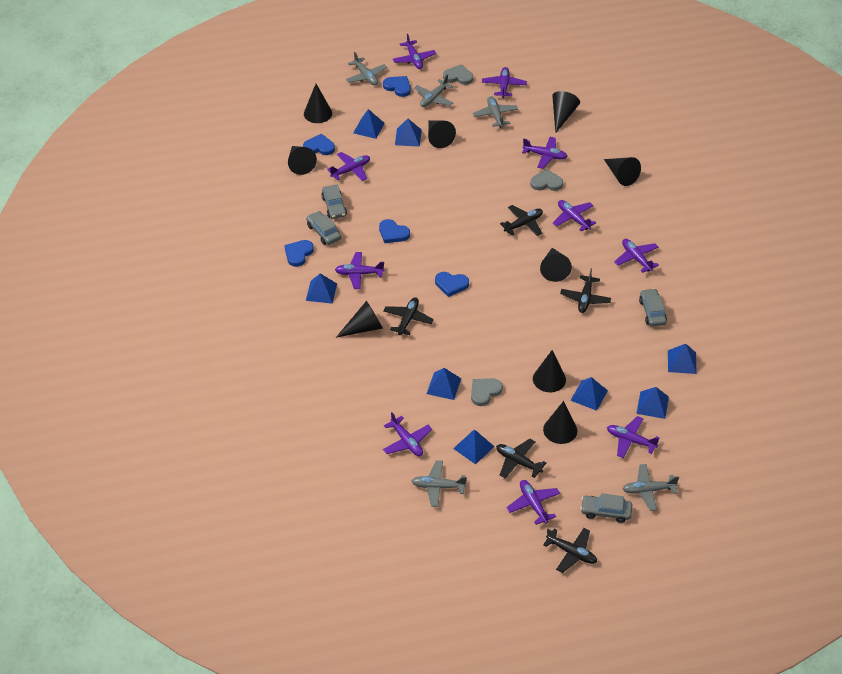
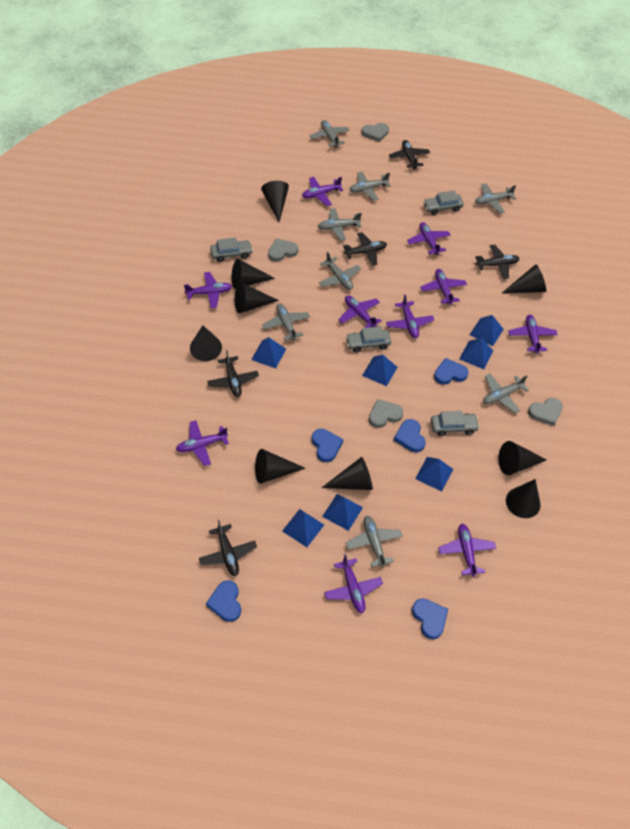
blue pyramid: [306,273,337,304] [353,109,385,139] [395,119,422,147] [427,368,461,400] [453,430,495,465] [570,377,608,411] [636,387,669,419] [668,344,697,374] = 8 -> [251,337,286,368] [282,509,324,547] [322,494,363,531] [362,355,398,386] [415,457,453,491] [460,338,493,369] [470,315,504,346] = 7
grey heart: [443,64,473,85] [471,378,503,406] [530,169,563,191] = 3 -> [268,239,298,262] [362,123,389,142] [369,399,403,428] [528,398,563,426] = 4
grey plane: [346,52,387,85] [411,460,467,507] [414,74,454,107] [473,96,518,128] [623,464,679,511] = 5 -> [262,303,310,340] [310,120,350,148] [318,208,362,241] [319,252,361,290] [346,516,403,567] [349,171,391,201] [475,183,516,213] [483,374,529,413] = 8

